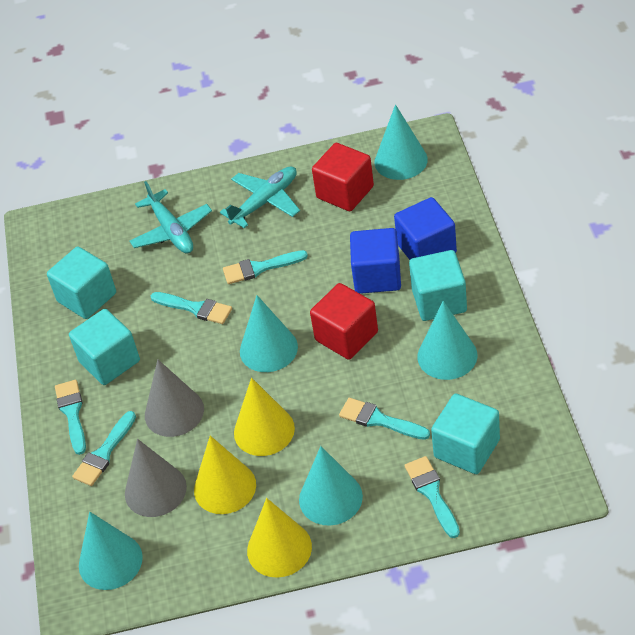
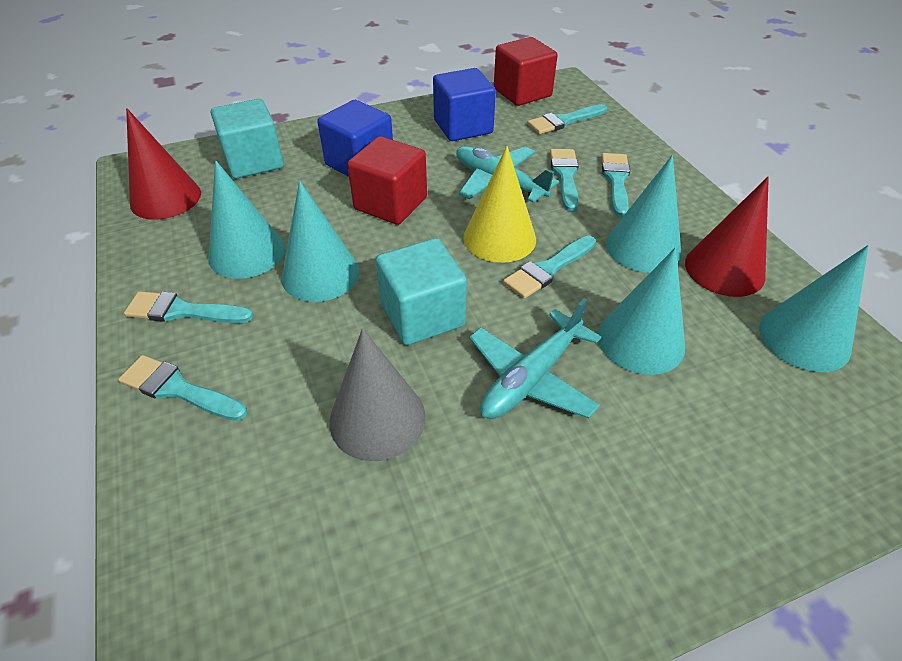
grey cone: [125,439,187,517] [145,360,204,437] = 2 -> [329,328,426,461] = 1
red cone: none = 0 -> [126,108,201,220] [685,177,769,297] = 2
turquoise cube: [47,246,116,319] [69,309,140,385] [409,250,467,321] [431,394,500,474] = 4 -> [211,99,284,179] [376,238,467,345] = 2
yellow cone: [194,436,256,514] [234,378,295,456] [247,498,312,578] = 3 -> [463,146,536,263] = 1

